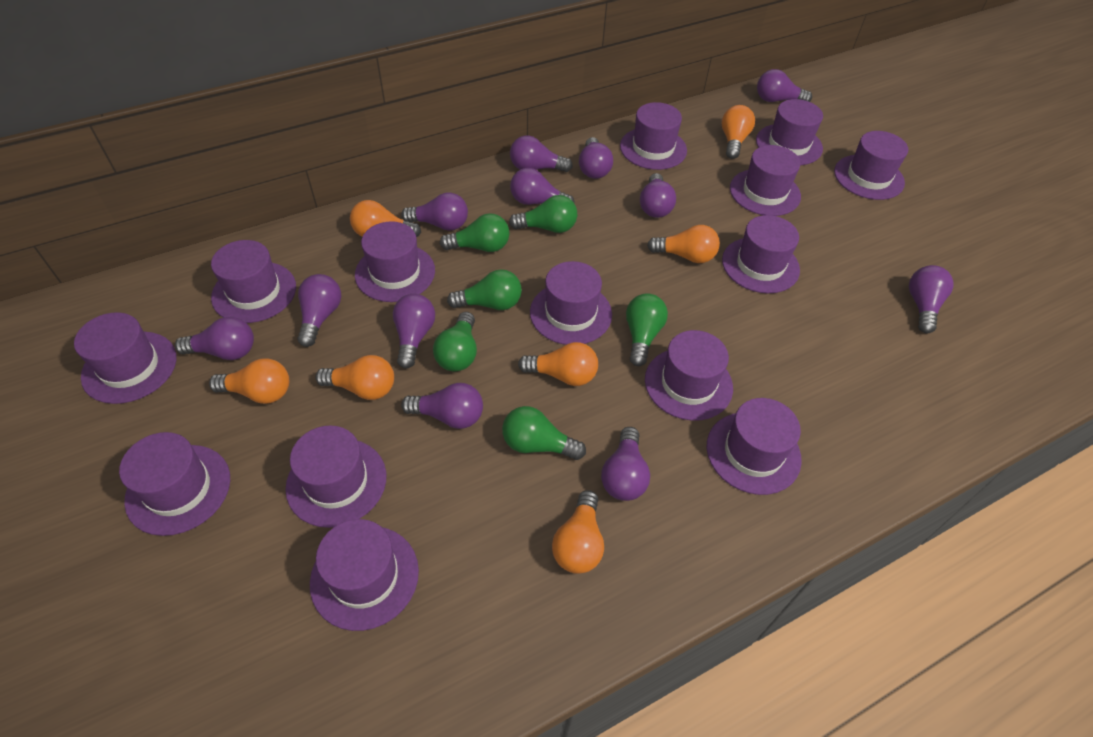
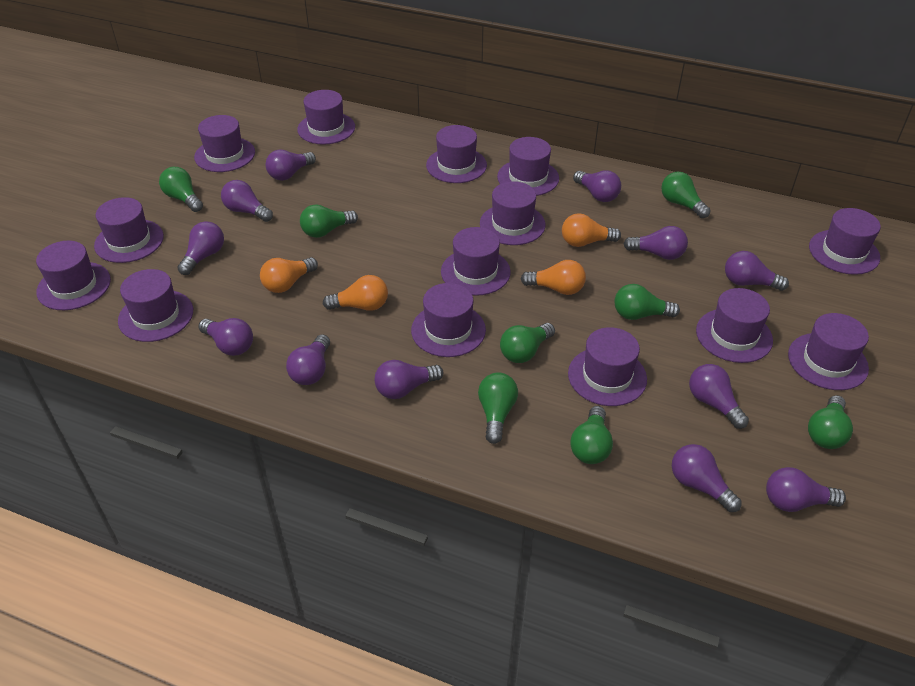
green light bulb: [433,312,477,371] [440,213,510,252] [447,269,522,310] [502,406,586,460] [509,195,577,233] [626,293,668,366] = 6 -> [159,167,203,212] [300,205,358,238] [478,373,518,444] [500,323,555,363] [570,406,613,464] [614,284,680,320] [661,172,710,218] [808,395,853,449] = 8
orange light bulb: [209,358,289,404] [315,355,394,400] [350,200,421,238] [518,342,598,386] [552,490,604,574] [647,225,720,263] [722,105,755,159] = 7 -> [260,257,318,293] [323,275,388,311] [521,260,586,295] [562,213,621,247] = 4

